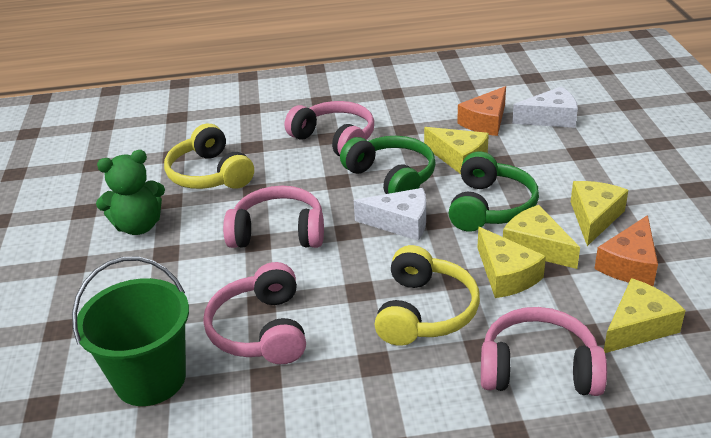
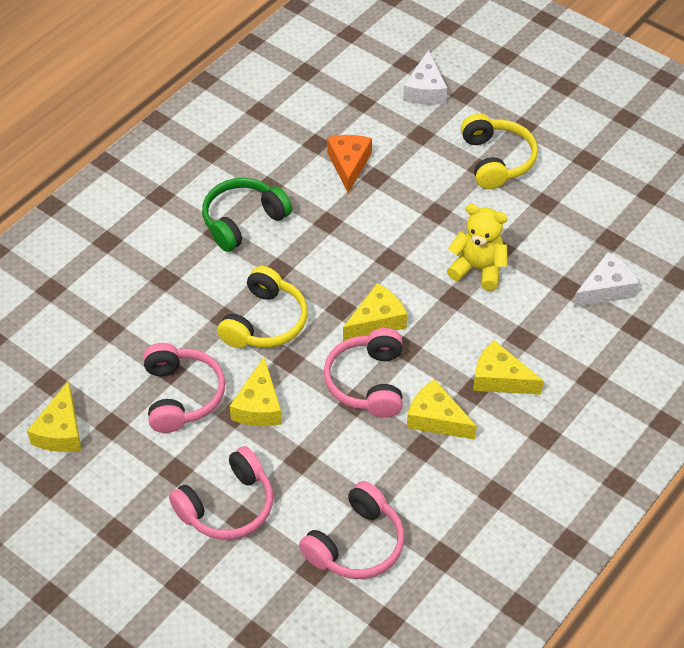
green bucket: [72,257,189,406] = 1 -> none = 0
green headphones: [340,136,436,194] [449,151,539,231] = 2 -> [202,178,292,252] = 1
green teddy bear: [96,150,165,235] = 1 -> none = 0
orange cheese: [457,86,506,136] [594,215,658,286] = 2 -> [327,135,372,193] = 1
yellow teddy bear: none = 0 -> [447,204,508,291] = 1

